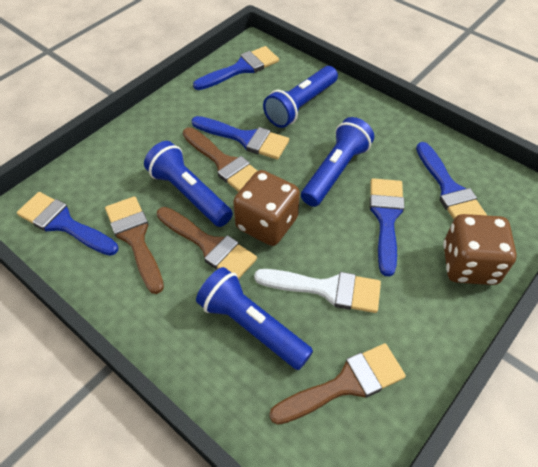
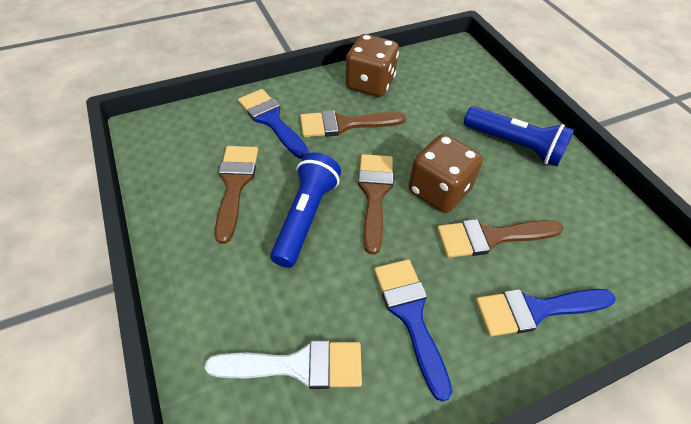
blue brush: [17,192,118,256] [191,116,289,160] [193,46,279,90] [370,178,405,277] [416,142,487,220] = 5 -> [238,89,309,159] [374,259,452,402] [476,289,616,337] = 3
blue flashlight: [144,141,233,227] [196,267,313,370] [263,66,338,128] [301,117,374,207] = 4 -> [270,152,341,268] [464,106,574,166] = 2

